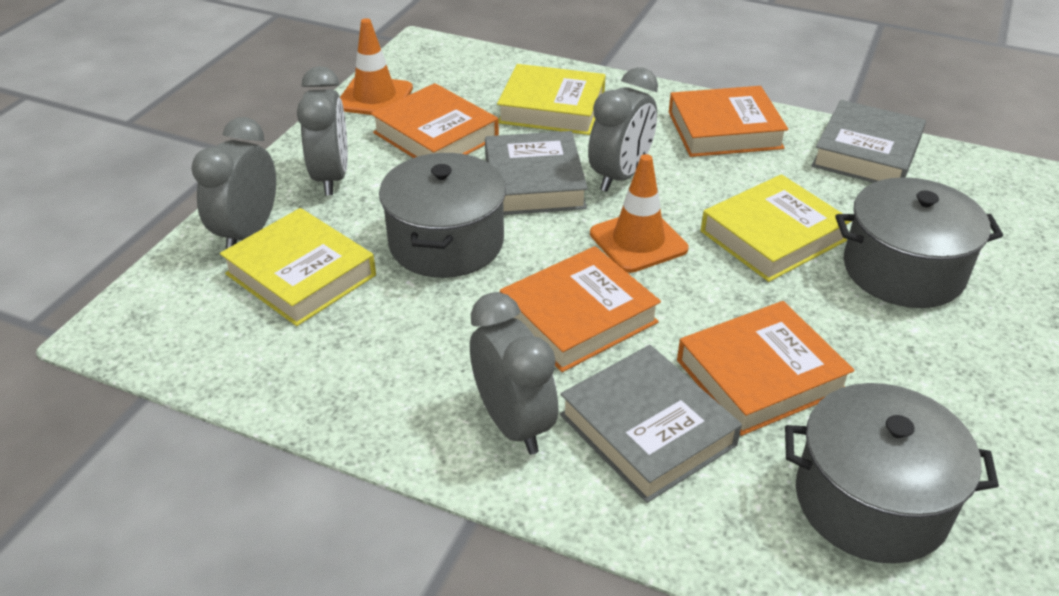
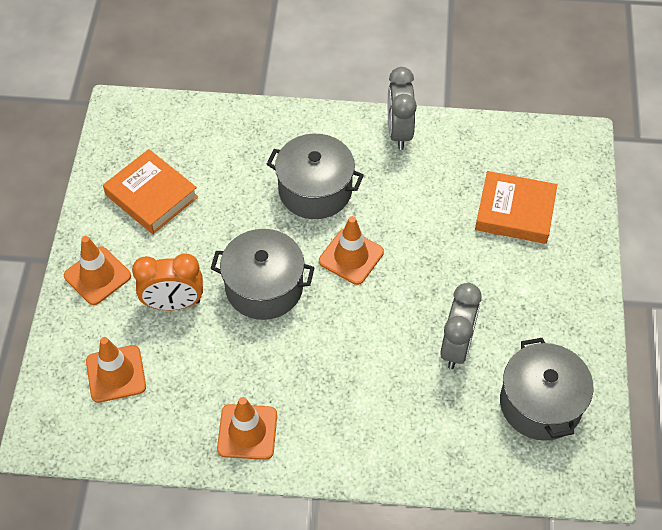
grey book: [485,131,588,215] [560,345,742,503] [811,100,926,183] = 3 -> none = 0
grey clock: [191,117,276,249] [297,66,348,195] [470,292,558,454] [588,67,658,192] = 4 -> [388,67,417,150] [440,283,482,369] = 2
orange book: [371,83,499,158] [500,246,661,372] [669,86,788,157] [677,301,854,436] = 4 -> [103,149,198,234] [475,171,557,244] = 2
orange clock: none = 0 -> [132,253,203,311] = 1
orange traffic cone: [340,18,413,115] [590,154,688,273] = 2 -> [64,236,131,305] [86,337,146,403] [217,397,277,460] [319,216,384,285] = 4
yellow book: [220,208,376,326] [497,64,606,135] [701,174,852,282] = 3 -> none = 0

